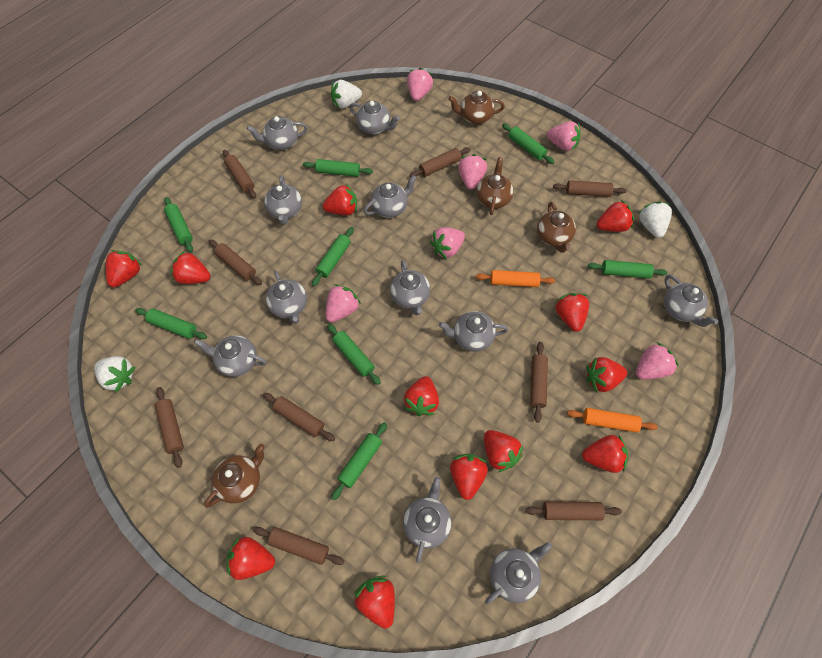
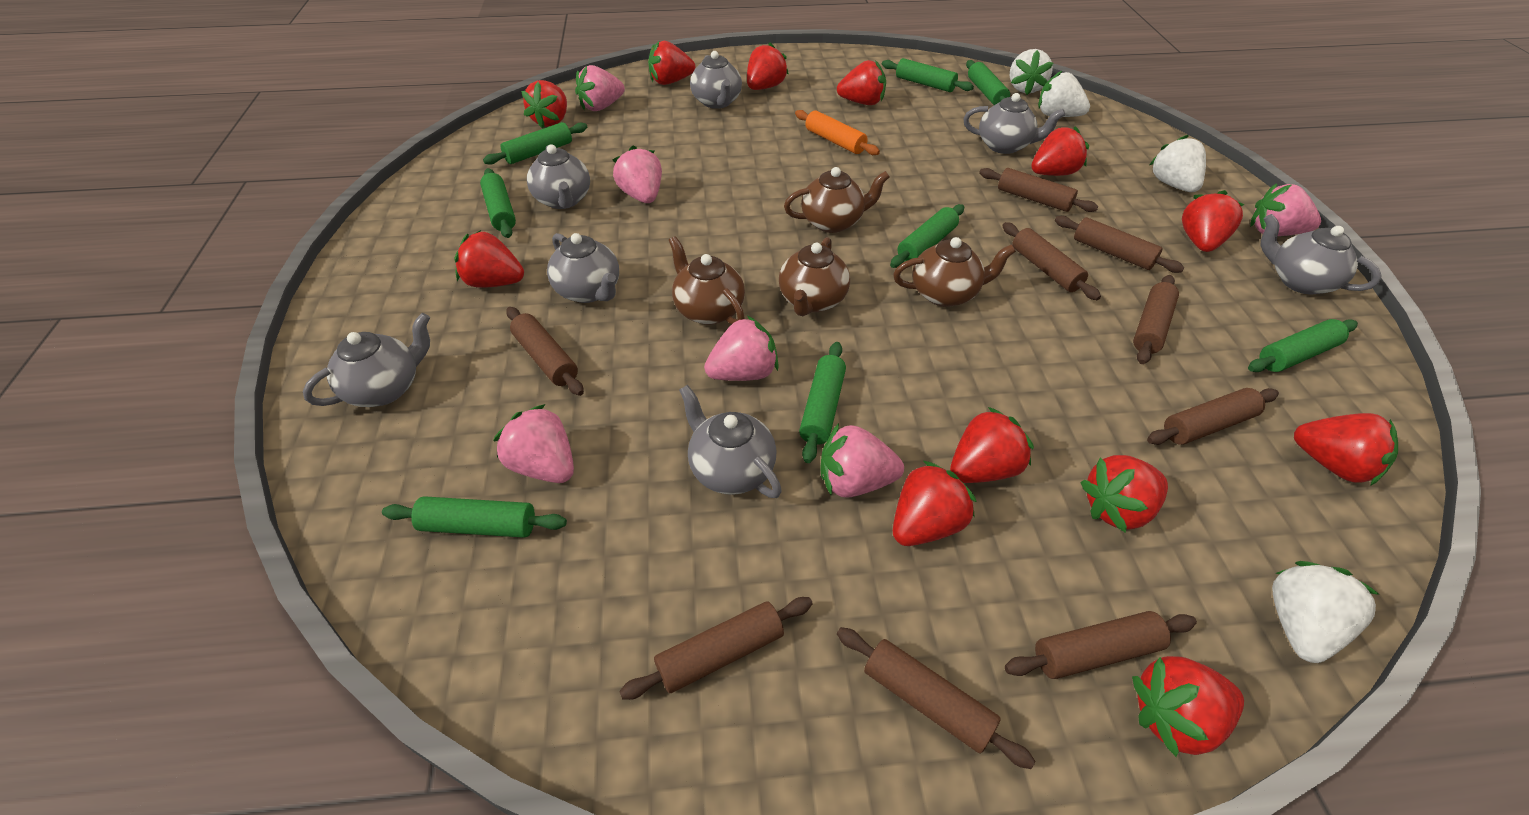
grey teapot: [194,335,267,377] [247,116,308,150] [264,176,302,225] [266,271,307,324] [349,101,400,134] [364,175,417,218] [390,260,430,315] [403,477,452,563] [439,311,508,352] [485,542,552,604] [664,275,718,327] = 11 -> [303,313,430,407] [527,144,590,209] [547,233,619,303] [679,385,782,498] [690,51,742,109] [964,93,1065,154] [1260,214,1382,295] = 7
orange rolling pin: [476,270,555,287] [567,408,658,432] = 2 -> [795,110,880,155] = 1
white strawberry: [94,356,135,392] [331,80,362,109] [638,202,672,238] = 3 -> [1010,49,1053,95] [1038,70,1090,117] [1150,135,1206,192] [1272,561,1380,663] = 4

